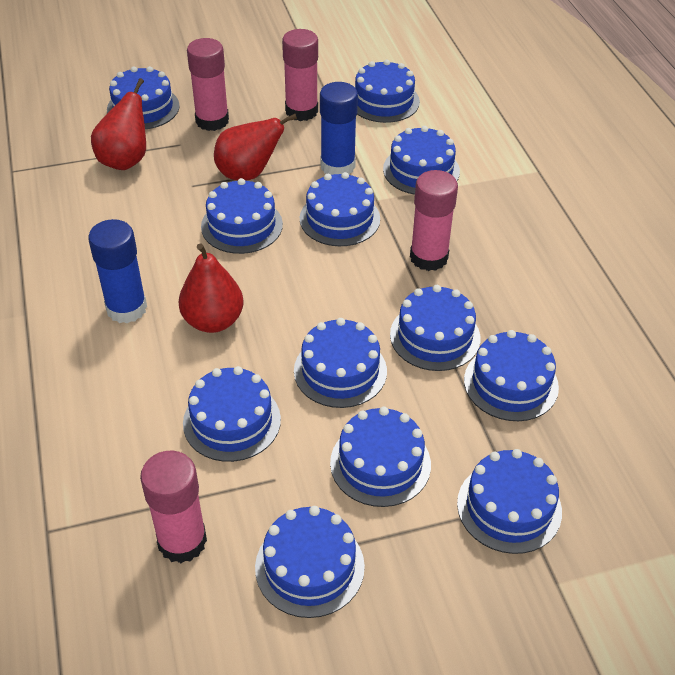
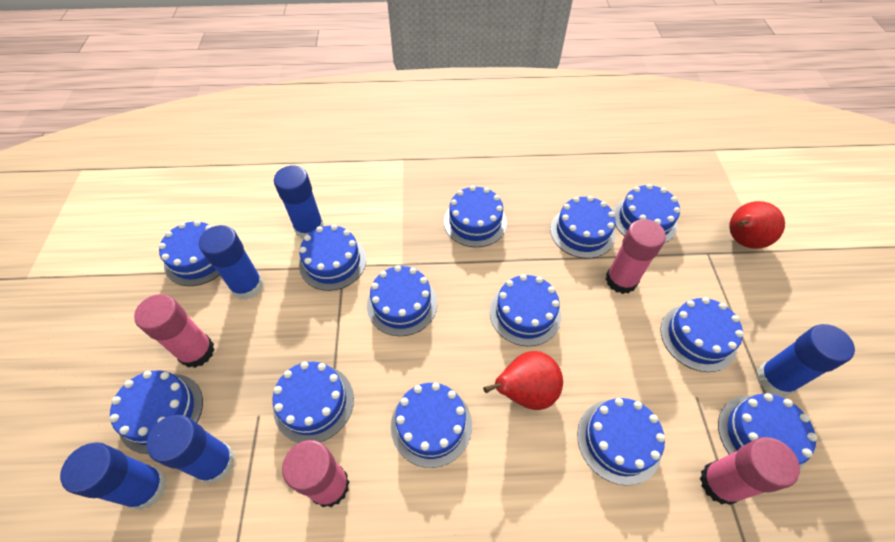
blue cake: [107,66,180,129] [183,366,281,462] [201,178,283,254] [255,506,365,618] [294,318,387,408] [300,172,380,246] [330,407,431,507] [355,60,420,123] [383,126,460,195] [390,285,480,371] [457,449,562,554] [464,330,559,421] = 12 -> [109,370,203,454] [158,220,220,286] [272,362,354,443] [299,224,366,291] [367,265,437,336] [391,383,472,468] [444,186,507,247] [490,274,561,346] [550,196,616,258] [577,398,665,486] [613,184,681,243] [660,297,744,372] [718,393,817,469] = 13
blue glue stick: [88,219,147,323] [320,82,358,175] = 2 -> [60,442,167,510] [146,415,236,484] [199,225,264,300] [274,165,324,239] [757,324,855,397] = 5
red pear: [91,78,146,170] [178,243,243,333] [214,114,297,180] = 3 -> [483,351,563,410] [729,201,785,249] = 2

